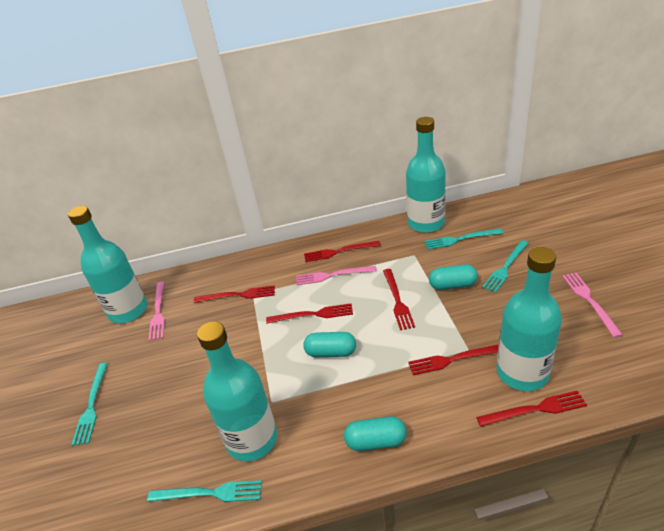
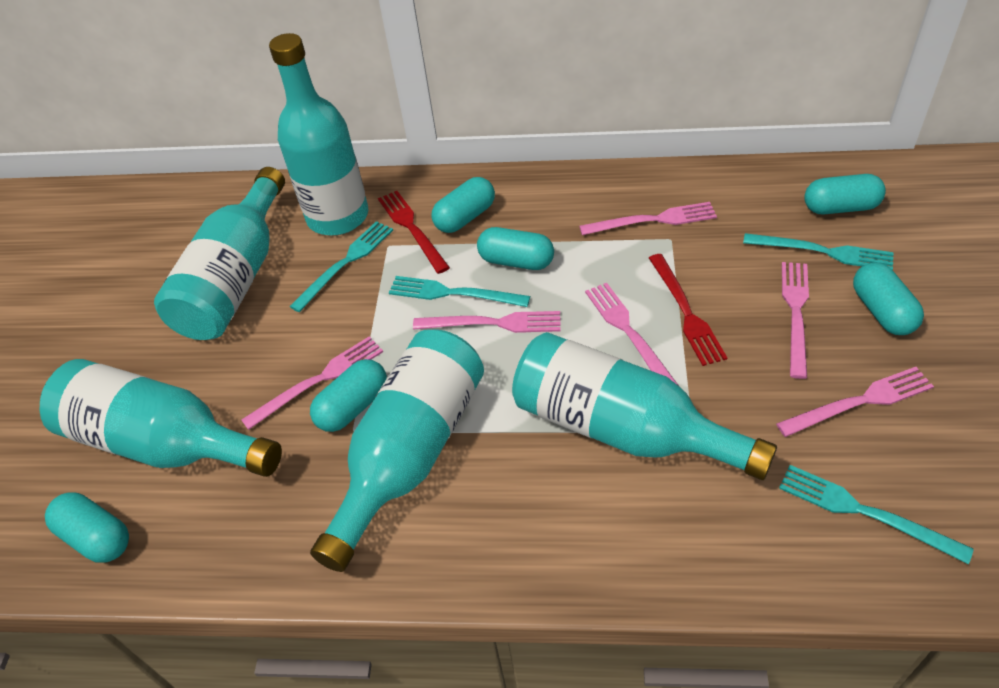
pink fork: [149,282,165,341] [296,266,376,285] [562,273,623,338] = 3 -> [241,336,383,430] [413,311,561,333] [579,202,717,235] [585,283,680,387] [776,367,934,437] [782,262,809,379] = 6
red fork: [194,285,275,303] [266,303,353,324] [304,241,381,262] [383,269,415,330] [408,344,499,375] [476,390,587,427] = 6 -> [378,191,450,274] [649,254,727,366] = 2
turquoise bottle: [68,206,147,323] [197,321,277,461] [406,117,446,233] [497,247,562,391] = 4 -> [40,359,282,477] [154,167,285,340] [269,33,368,235] [310,329,484,572] [512,332,777,480] = 5
turquoise capsule: [303,332,356,357] [344,416,407,451] [429,264,478,290] = 3 -> [45,492,129,563] [310,359,387,432] [432,177,495,233] [477,227,554,270] [804,174,886,215] [853,262,924,335] = 6

